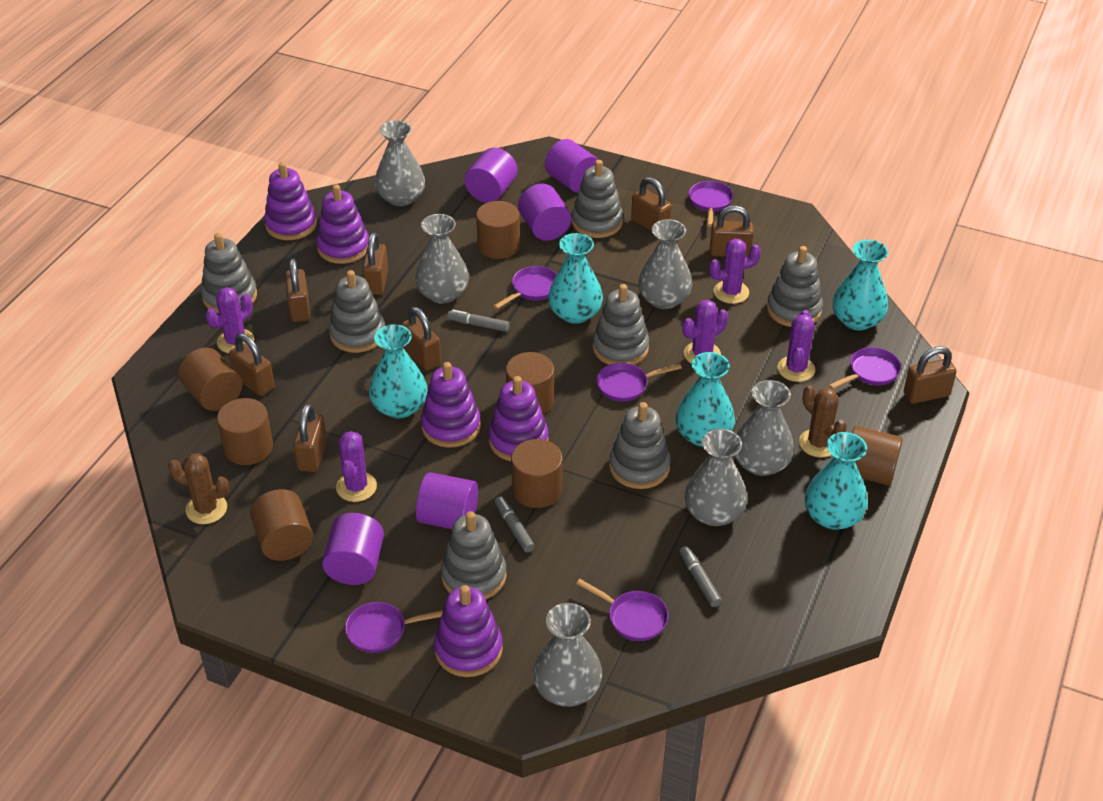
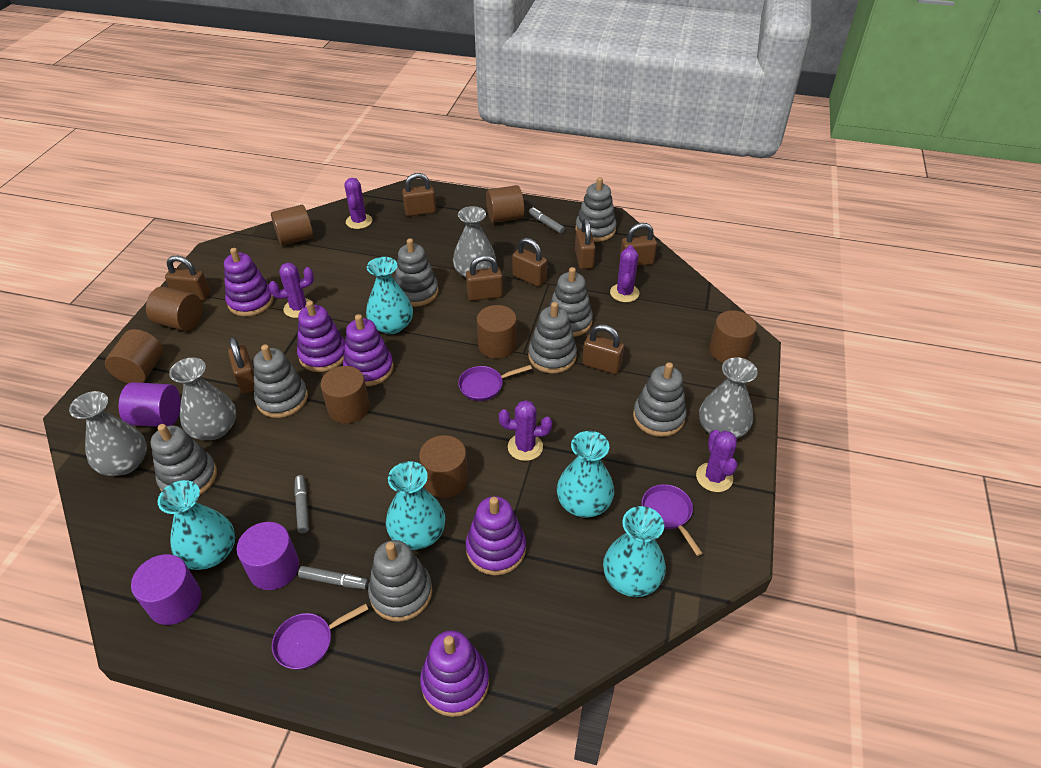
brown cactus: [168,453,229,524] [799,385,847,457] = 2 -> none = 0
brown cylinder: [178,347,242,411] [217,398,273,465] [250,489,313,561] [476,201,520,259] [506,352,554,414] [511,439,563,508] [852,426,903,486] = 7 -> [105,329,163,383] [146,286,202,331] [271,205,313,246] [320,366,370,424] [419,435,468,498] [477,305,517,359] [486,185,524,223] [709,310,757,363] = 8
grey stacking toy: [201,233,257,313] [329,270,385,353] [441,511,506,599] [572,160,623,238] [593,284,649,365] [609,402,671,489] [767,246,823,327] = 7 -> [151,424,217,495] [254,344,308,418] [368,540,432,622] [394,238,439,307] [528,302,577,374] [549,267,593,337] [575,177,617,242] [633,362,687,437] = 8
grey vase: [375,120,425,206] [415,214,469,304] [533,603,602,707] [638,219,692,309] [685,429,747,526] [734,380,794,476] = 6 -> [69,391,147,476] [169,358,236,440] [453,206,496,278] [699,357,758,438] = 4
purple cylinder: [322,513,384,585] [416,472,478,529] [464,148,518,203] [518,184,571,241] [545,139,598,192] = 5 -> [119,382,181,427] [131,554,201,625] [237,522,299,590] = 3
purple pan: [345,602,443,653] [494,266,557,309] [576,579,669,641] [597,363,682,402] [689,181,733,227] [829,347,901,389] = 6 -> [272,604,368,670] [458,365,532,401] [642,484,703,556] = 3

